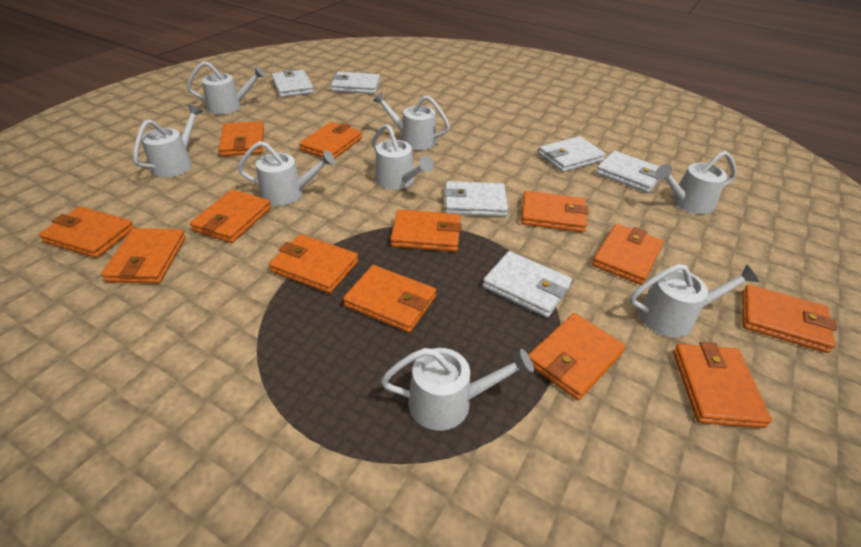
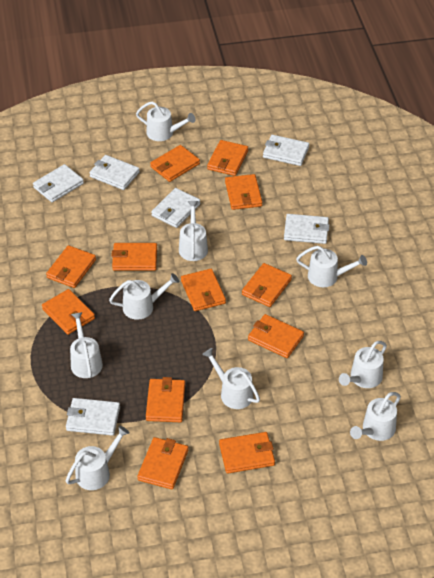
orange wallet: [39,207,135,258] [101,228,186,284] [190,189,271,243] [218,121,264,156] [269,234,359,293] [299,122,362,159] [343,265,436,333] [391,209,462,252] [521,191,589,232] [528,313,626,400] [592,224,664,285] [673,342,772,428] [742,284,837,353] = 13 -> [42,289,95,335] [46,245,96,288] [111,243,157,271] [137,437,188,490] [146,377,185,422] [150,145,200,182] [181,269,226,311] [207,140,248,176] [219,432,275,474] [225,174,262,210] [242,263,292,307] [248,314,304,358] = 12
white watering can: [133,104,203,178] [187,61,266,114] [238,141,336,206] [373,92,450,150] [373,124,434,190] [381,348,534,431] [630,264,759,338] [656,151,737,214] = 8 -> [66,426,130,490] [70,312,103,378] [109,273,179,320] [136,101,196,141] [179,201,208,261] [202,348,260,409] [296,246,367,287] [339,341,387,388] [350,392,401,441] = 9

